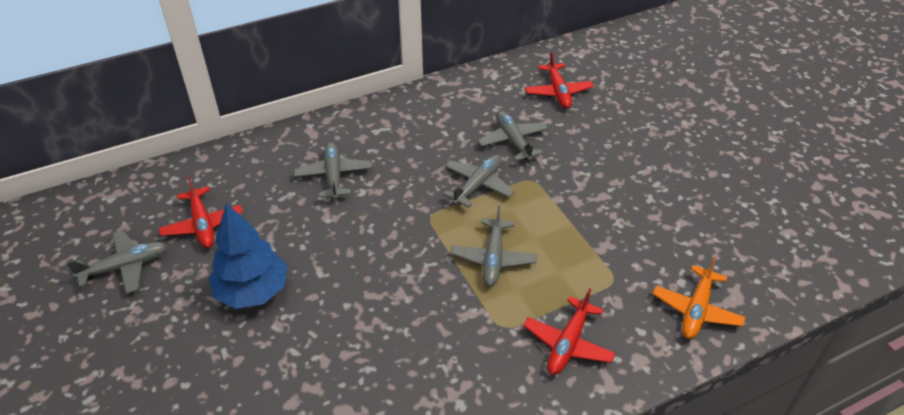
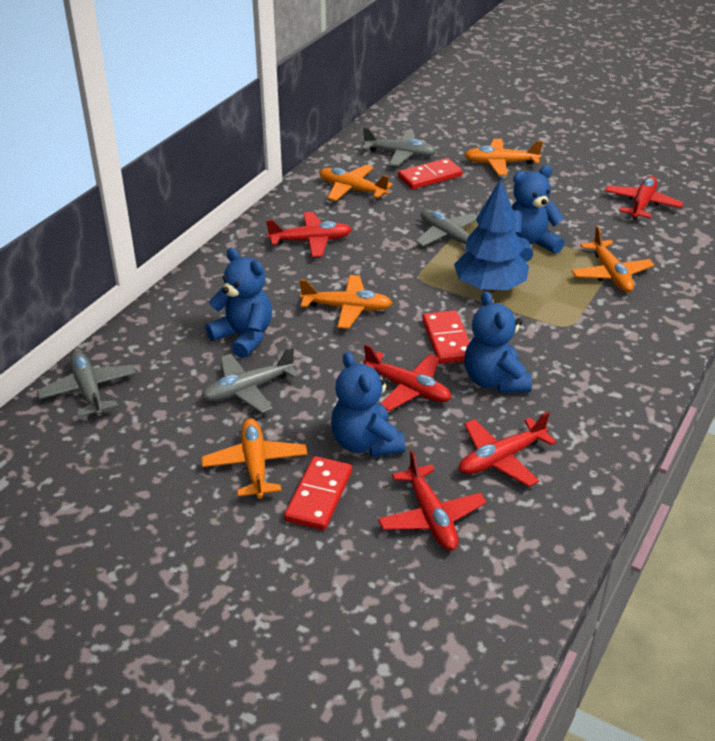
blue teddy bear: none = 0 -> [205,248,272,358] [331,352,405,457] [464,291,532,393] [511,165,564,262] = 4
grey plane: [66,230,167,294] [294,142,372,200] [443,155,515,208] [451,206,537,286] [478,111,548,161] = 5 -> [37,351,136,417] [201,347,300,413] [362,127,437,166] [416,209,478,252] = 4
orange plane: [653,256,745,339] = 1 -> [201,419,308,499] [299,275,392,329] [319,165,393,201] [465,139,543,175] [571,226,654,292] = 5
red domino: none = 0 -> [284,456,352,530] [398,158,463,189] [422,310,470,364] = 3
red plane: [158,177,243,248] [523,288,615,375] [525,51,594,109] = 3 -> [266,212,352,257] [363,344,451,412] [378,450,486,551] [459,412,557,487] [605,176,684,220] = 5

